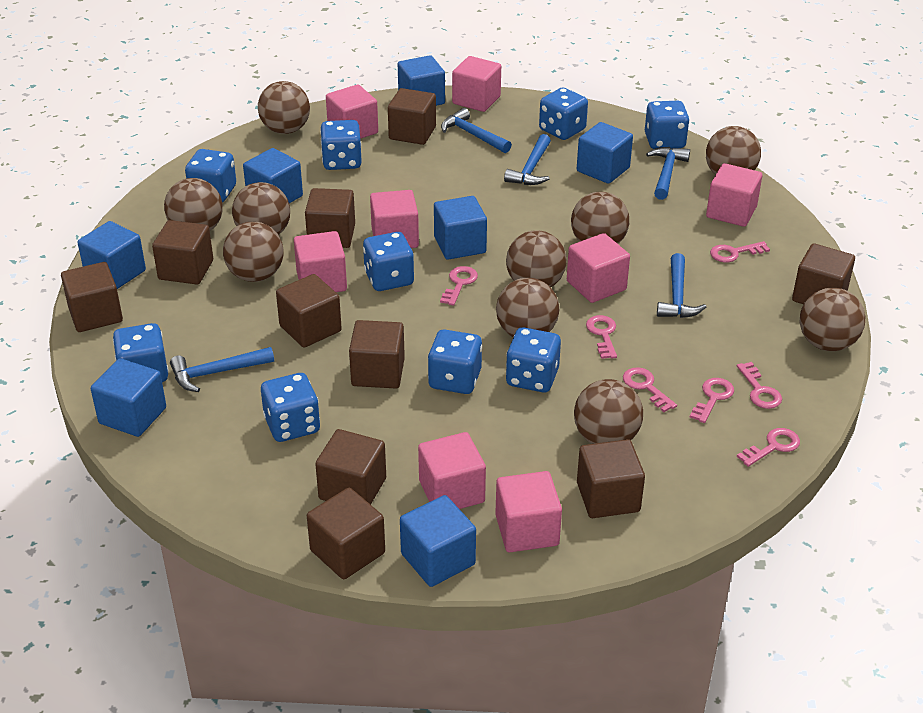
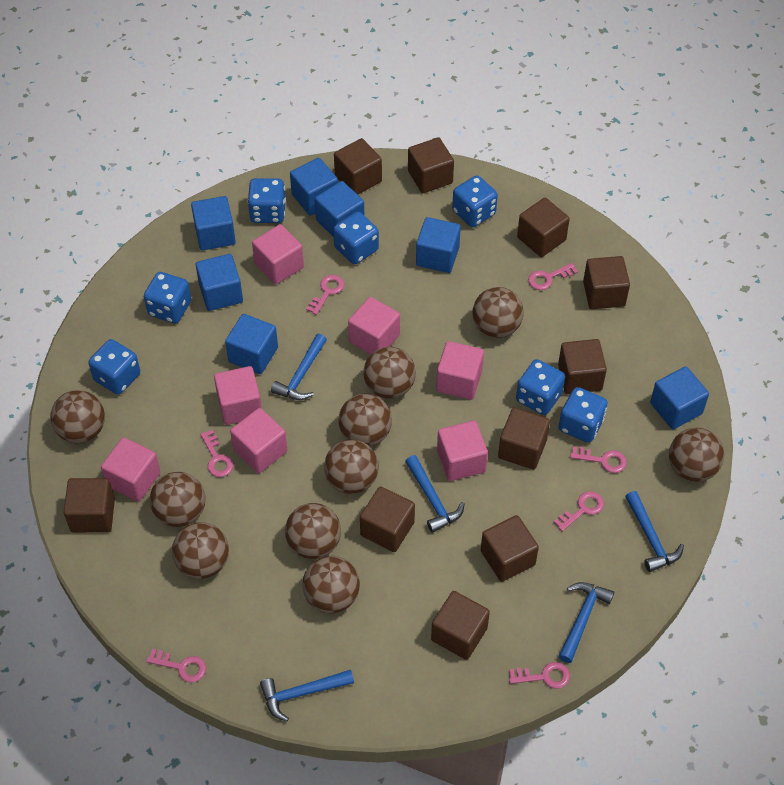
blue dice: [113,323,169,382] [185,149,236,202] [261,373,320,442] [320,120,362,170] [363,232,414,291] [428,329,482,394] [506,327,561,392] [539,88,588,140] [645,101,689,149] = 9 -> [88,339,140,395] [144,272,191,324] [248,178,286,223] [333,211,379,264] [452,175,498,227] [516,359,565,415] [559,387,608,443] = 7
pink cube: [294,231,347,292] [326,85,378,139] [370,190,419,248] [418,432,486,509] [452,56,501,112] [495,471,562,552] [567,233,630,303] [706,163,762,227] = 8 -> [101,437,161,502] [214,366,262,425] [230,408,287,473] [252,224,304,285] [348,297,400,355] [436,341,484,400] [437,420,488,481] = 7

